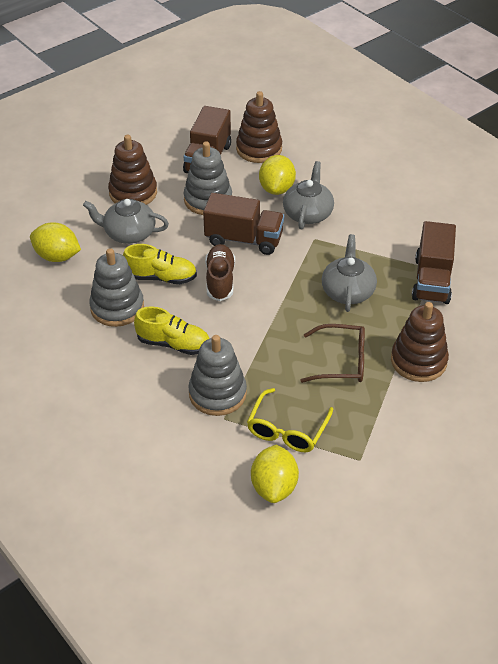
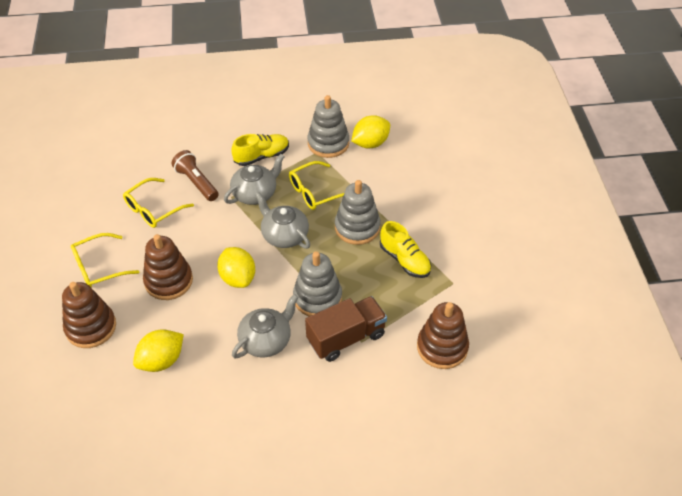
brown flashlight: none = 0 -> [172,150,219,201] = 1
brown glasses: [300,324,365,383] = 1 -> none = 0
brown shoe: [205,244,235,301] = 1 -> none = 0
brown truck: [183,106,231,173] [203,193,284,255] [412,221,456,304] = 3 -> [305,296,387,362] = 1
yellow glasses: [247,388,333,452] = 1 -> [71,233,139,288] [123,178,194,228] [289,161,344,210] = 3

